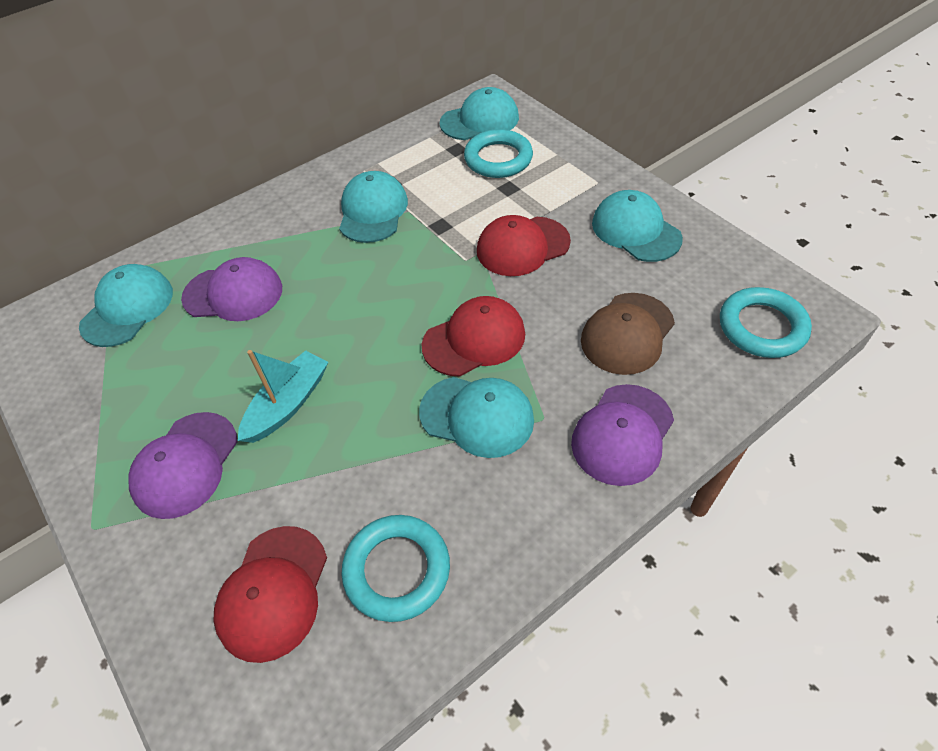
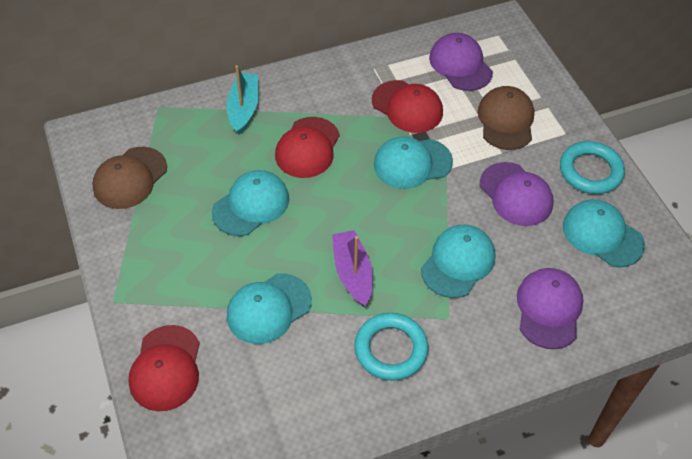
brown cap: [581,293,675,375] = 1 -> [92,147,167,209] [477,86,534,150] = 2
purple boat: none = 0 -> [332,230,373,306] = 1
turquoise ring: [341,515,450,622] [464,129,533,178] [720,287,812,358] = 3 -> [354,313,428,381] [560,141,625,194] = 2

